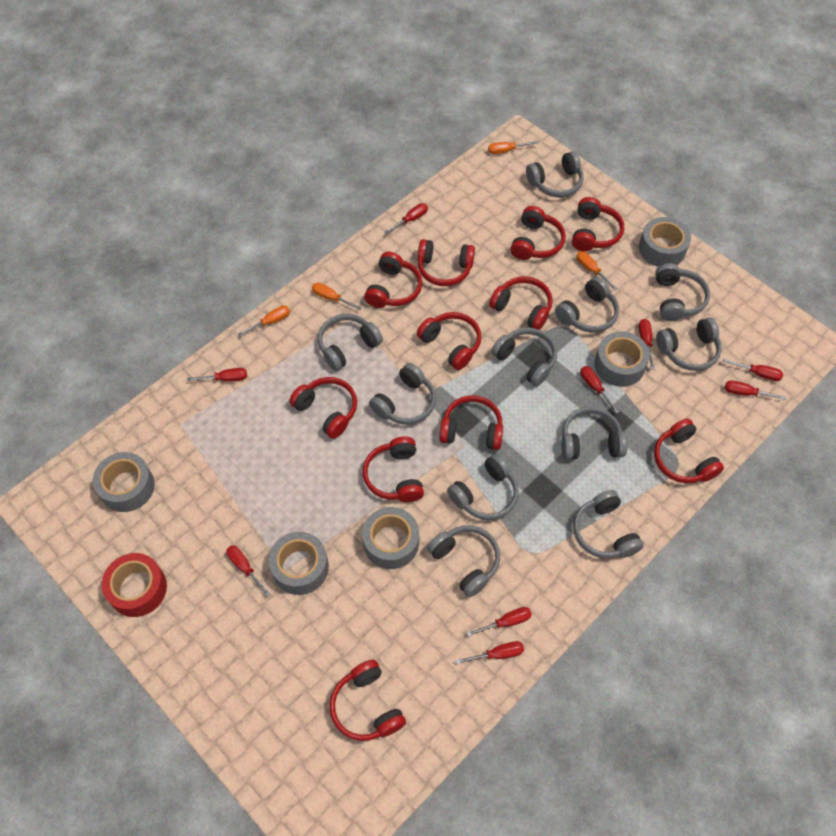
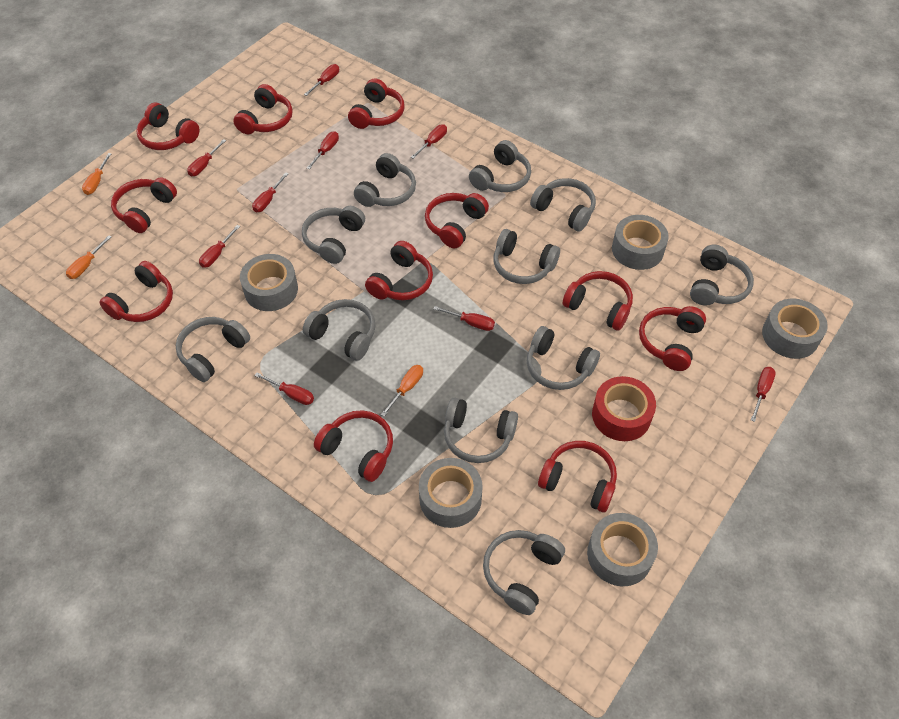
orange screwdriver: [238,305,290,336] [312,283,362,310] [488,141,538,154] [576,251,617,290] = 4 -> [66,235,111,279] [82,153,112,195] [381,365,423,417] = 3

